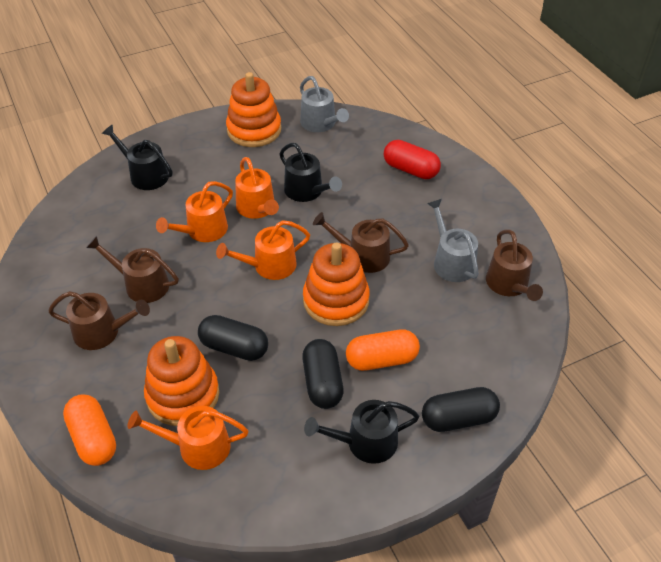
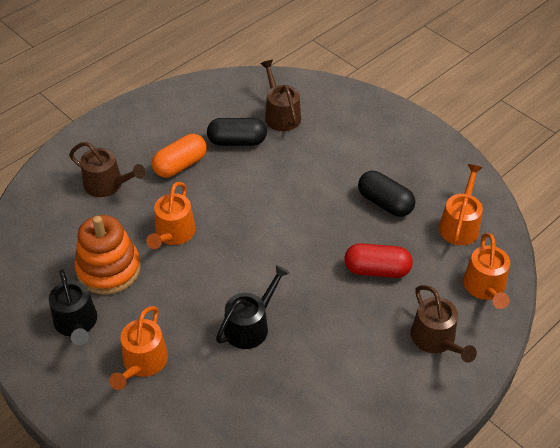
black capsule: [198,315,268,361] [302,339,344,409] [422,387,500,432] = 3 -> [207,118,267,146] [358,171,415,217] = 2
black watering can: [102,125,173,190] [279,143,342,202] [304,400,420,464] = 3 -> [49,269,97,345] [216,265,289,349] = 2
brown watering can: [48,291,150,350] [86,236,179,303] [313,212,409,273] [486,229,543,301] = 4 -> [69,142,146,197] [260,60,301,131] [411,285,477,363] = 3
grey watering can: [300,76,349,132] [427,199,479,282] = 2 -> none = 0
orange capsule: [63,394,116,466] [346,329,420,371] = 2 -> [152,134,207,178] = 1
orange stacking toy: [144,336,219,426] [226,72,281,147] [303,242,370,326] = 3 -> [74,215,141,295] = 1

